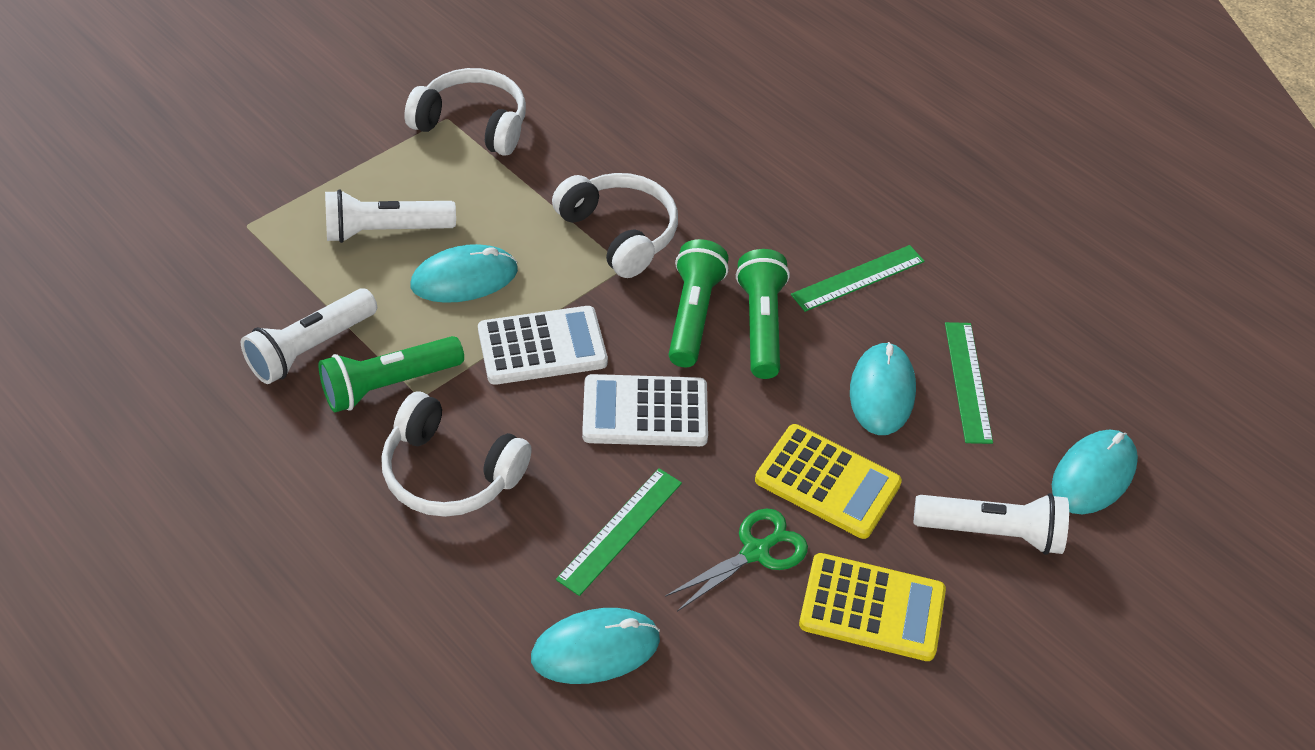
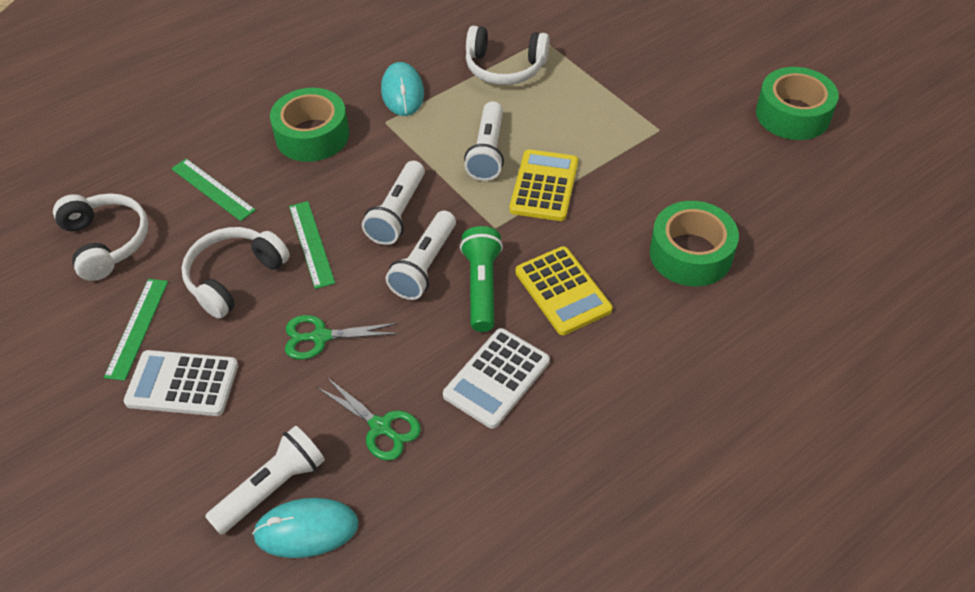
green flashlight: [318,336,464,412] [668,239,729,367] [736,249,790,379] = 3 -> [460,226,503,332] = 1
green scissors: [665,508,808,612] = 1 -> [285,315,399,360] [317,377,421,461] = 2
green tape: none = 0 -> [270,88,349,162] [650,201,739,286] [756,67,839,140] = 3
turquoise mouse: [411,244,518,303] [531,608,660,684] [850,342,916,435] [1052,430,1138,514] = 4 -> [252,498,359,558] [381,62,424,116] = 2
white flashlight: [241,288,377,384] [325,189,456,243] [914,493,1069,555] = 3 -> [205,426,325,535] [362,161,425,245] [386,211,456,300] [464,101,504,181] = 4

